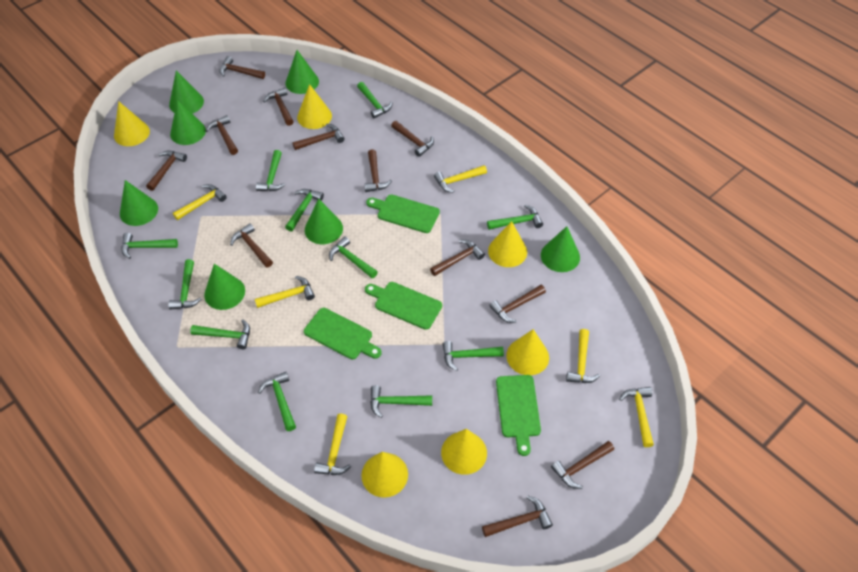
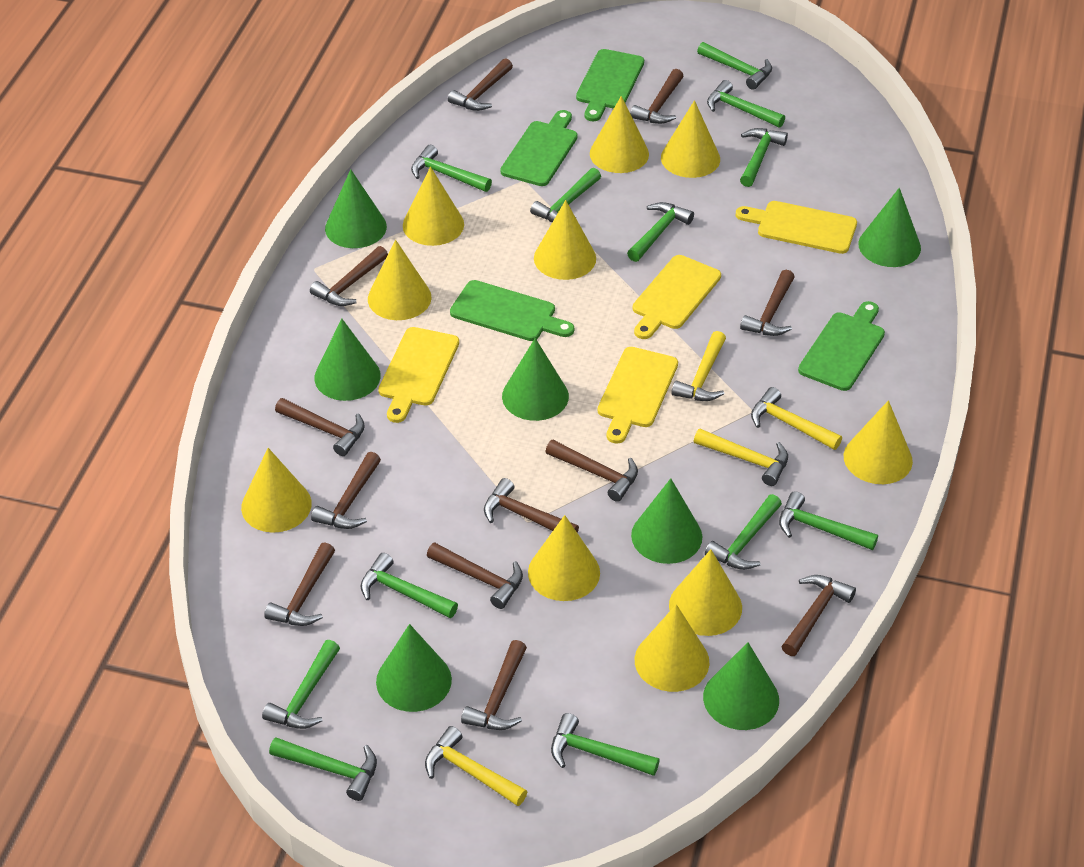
green hammer: [122,233,178,259] [168,259,201,310] [190,319,250,349] [256,150,285,191] [258,372,296,431] [285,189,324,231] [329,236,378,278] [357,82,393,119] [371,385,432,418] [443,341,504,371] [487,205,543,230] = 11 -> [262,640,340,729] [269,737,377,801] [361,553,458,618] [411,145,492,192] [530,168,601,222] [551,713,660,776] [627,202,694,262] [697,42,772,90] [705,494,782,570] [707,80,785,128] [740,128,788,187] [779,491,878,550] = 12
yellow cone: [114,101,150,146] [297,84,332,129] [361,452,408,498] [441,429,487,475] [488,221,527,267] [506,329,549,375] = 6 -> [241,448,312,533] [368,240,432,320] [403,167,464,246] [528,515,600,601] [534,200,596,280] [590,96,649,173] [635,604,709,692] [661,100,720,178] [669,549,742,636] [844,400,913,484] = 10
yellow cutting board: none = 0 -> [378,327,459,423] [598,347,678,444] [633,255,721,339] [735,201,857,254] = 4
yellow hammer: [173,184,227,220] [255,276,315,308] [314,413,351,475] [434,165,487,193] [566,329,600,383] [619,387,654,447] = 6 -> [425,726,527,806] [671,331,726,401] [694,429,788,486] [751,387,842,450] = 4

